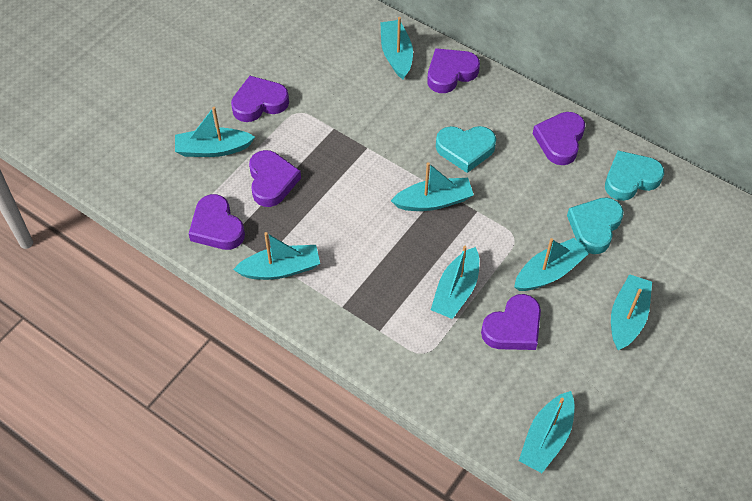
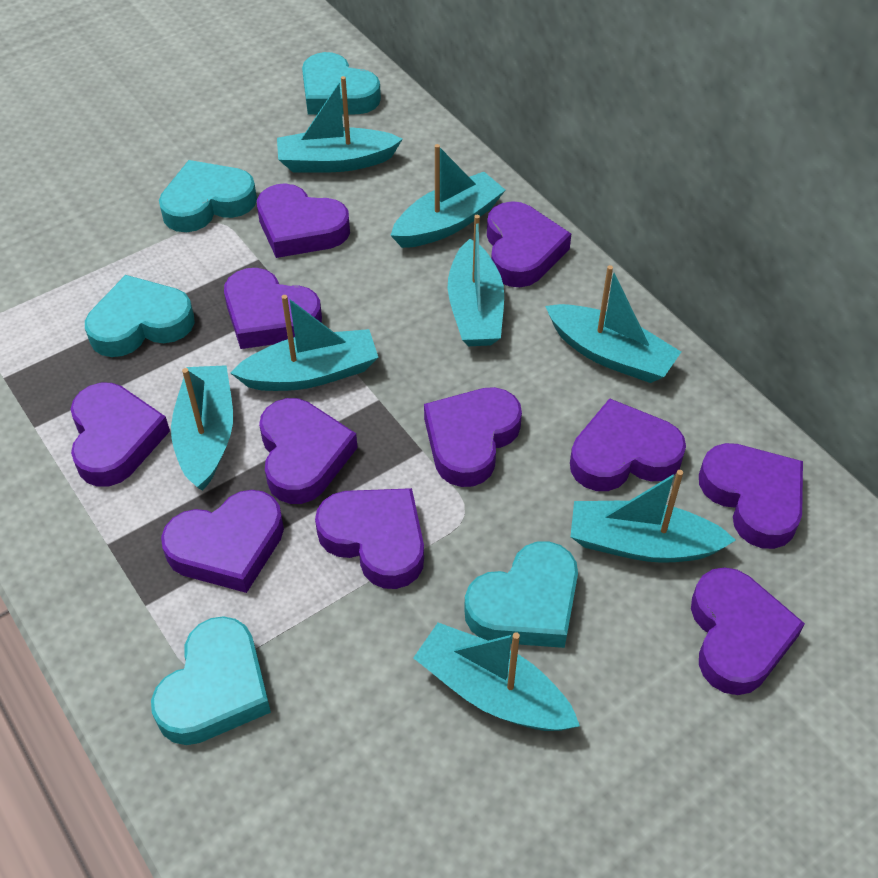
purple heart: [189,194,245,250] [231,76,289,122] [249,150,301,207] [427,48,480,93] [481,294,541,350] [533,112,585,165] = 6 -> [71,383,170,487] [161,490,284,593] [224,268,322,349] [257,183,350,258] [259,398,358,504] [315,488,424,589] [424,387,522,487] [487,201,571,287] [570,398,686,491] [691,567,805,695] [699,443,803,549] = 11
turquoise heart: [436,126,496,173] [567,197,624,254] [605,150,664,201] = 3 -> [85,275,195,357] [151,616,271,745] [159,160,257,232] [302,52,381,115] [464,541,578,648] = 5

